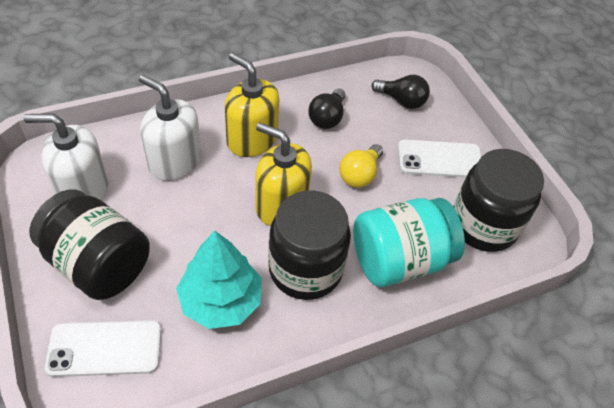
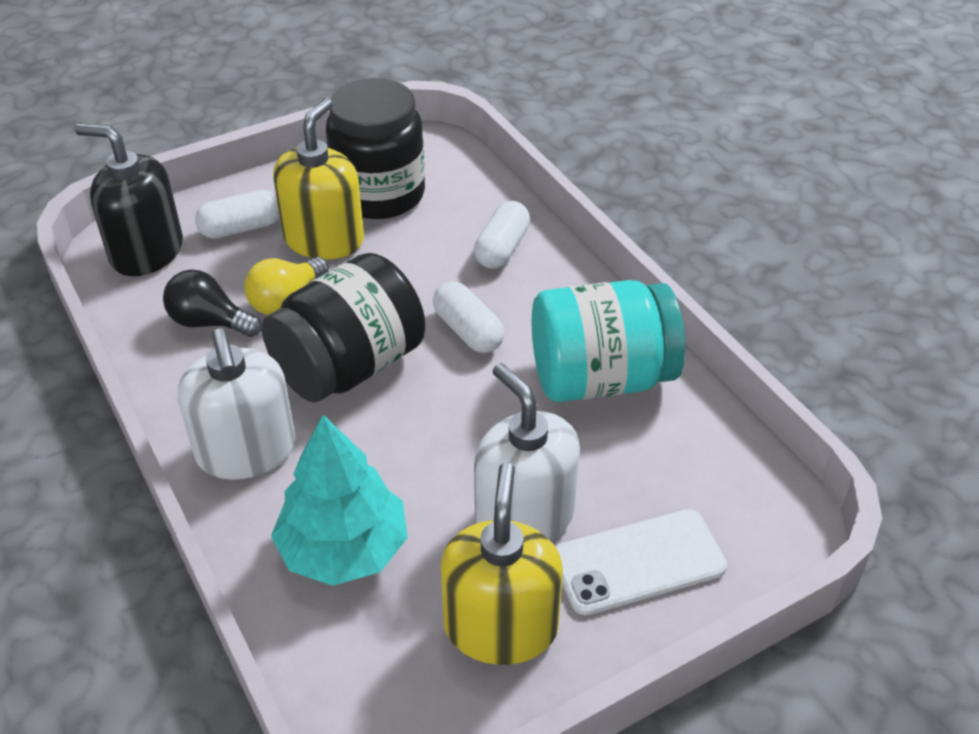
black jar: [29,189,150,300] [268,191,351,300] [453,149,544,252] = 3 -> [262,253,425,402] [326,78,425,219] = 2
black light bulb: [308,88,345,129] [371,75,430,109] = 2 -> [163,270,262,337] = 1
black soap dispenser: none = 0 -> [75,123,183,276] = 1
white capsule: none = 0 -> [195,189,280,239] [433,282,504,353] [474,201,530,269] = 3
white phone: [45,320,161,377] [398,139,482,178] = 2 -> [556,509,727,615] = 1

